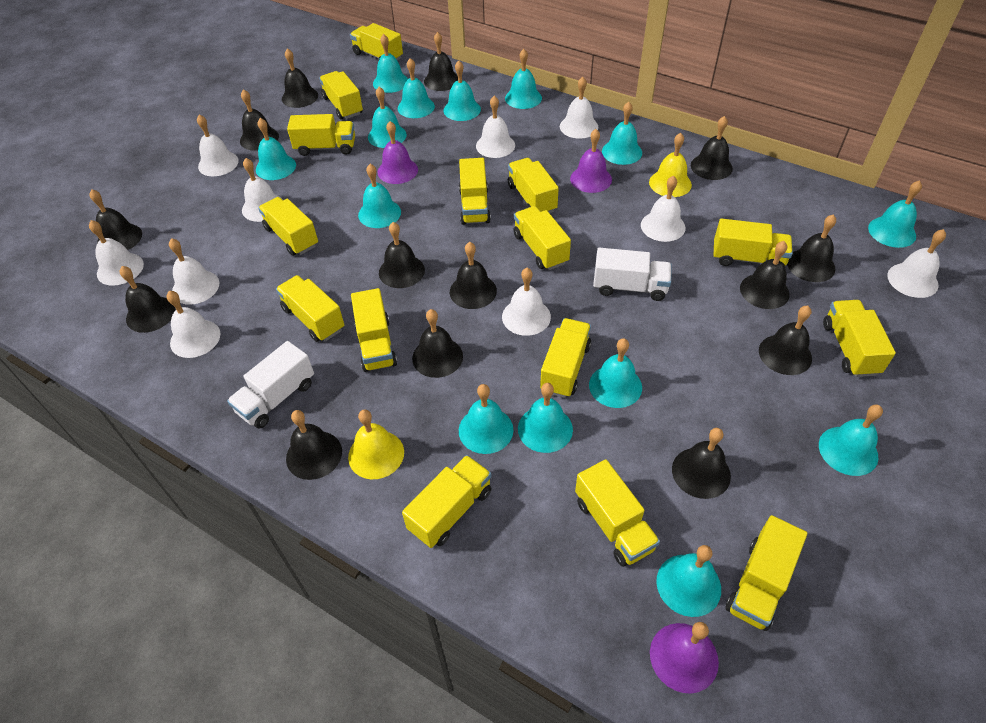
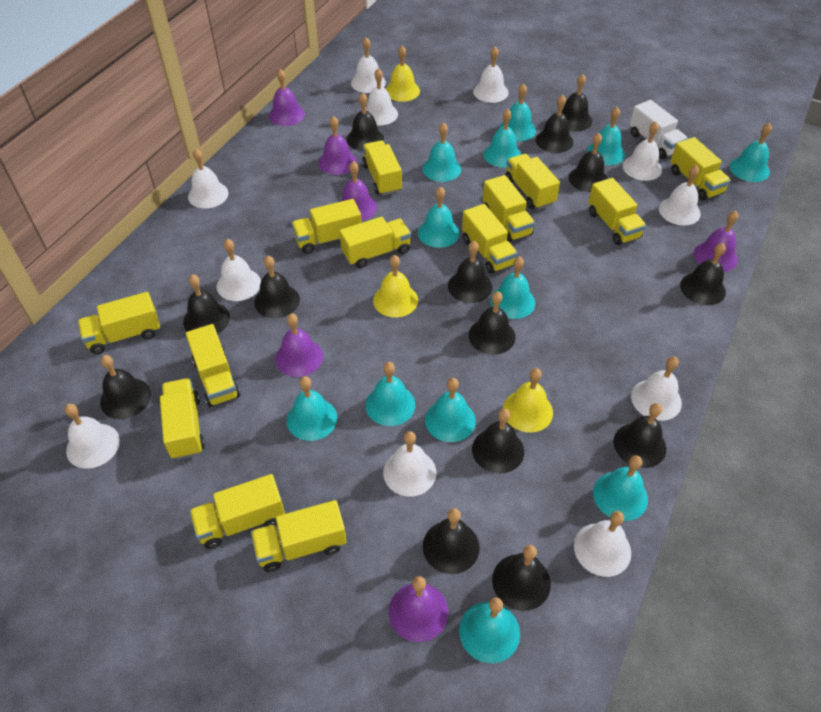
purple bell: [378,121,418,184] [570,129,612,193] [650,622,719,694] = 3 -> [269,69,305,126] [275,313,323,377] [318,116,357,175] [339,161,377,221] [389,576,449,642] [694,210,738,272] = 6
turquoise bell: [256,118,296,180] [358,164,401,228] [368,87,407,148] [373,34,408,93] [398,58,435,118] [443,61,481,121] [459,384,514,454] [505,49,542,109] [518,383,573,453] [589,338,642,408] [602,102,642,165] [656,545,721,617] [819,405,883,476] [868,180,922,248] = 14 -> [287,376,337,441] [365,362,415,426] [418,186,460,248] [422,123,461,182] [425,378,476,442] [459,597,520,663] [484,109,522,167] [490,256,535,319] [499,83,536,141] [587,107,625,165] [593,456,648,521] [730,123,772,182] = 12
white bell: [89,220,144,286] [166,291,220,358] [169,238,219,305] [197,114,239,176] [242,158,283,222] [476,96,515,158] [502,268,551,336] [560,77,598,139] [641,175,686,242] [887,229,946,298] = 10 -> [64,404,120,469] [188,149,228,209] [216,239,261,301] [351,37,386,93] [366,68,398,126] [383,431,436,496] [473,46,509,103] [574,511,631,577] [623,122,662,181] [631,356,682,421] [659,165,701,225] = 11
white truck: [227,341,314,428] [593,248,672,301] = 2 -> [630,100,688,159] = 1
yellow bell: [348,409,404,479] [649,133,692,197] = 2 -> [373,255,418,318] [386,45,420,102] [503,368,553,433] = 3
yellow truck: [258,197,318,256] [276,275,344,342] [287,114,355,156] [319,71,363,119] [350,23,403,61] [351,288,397,372] [402,455,492,548] [459,158,491,225] [508,158,559,213] [513,206,571,270] [540,318,591,398] [575,459,660,567] [713,219,793,267] [726,515,807,631] [823,300,896,377] = 15 -> [78,292,160,354] [160,378,205,460] [186,324,240,407] [189,474,285,549] [251,500,347,572] [291,199,362,254] [339,217,411,268] [362,141,402,196] [462,204,517,274] [483,175,535,242] [505,154,560,209] [588,178,646,245] [670,137,731,200] = 13

